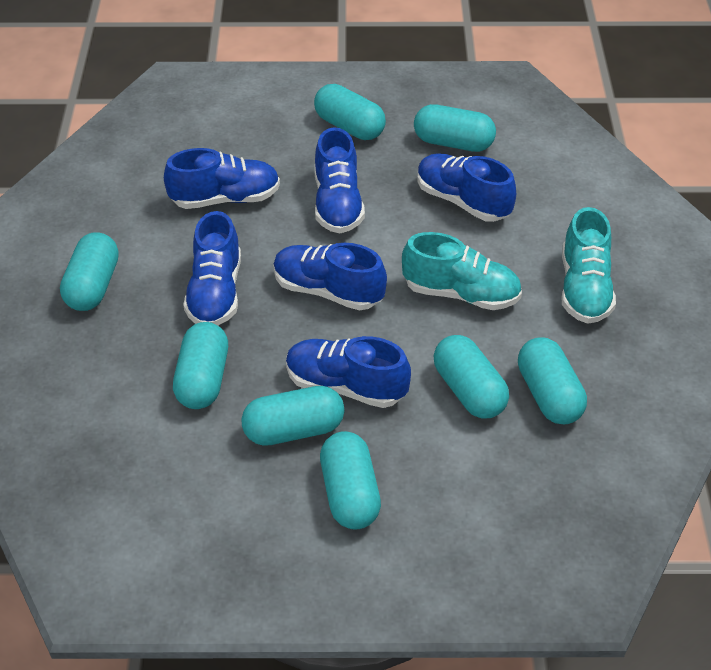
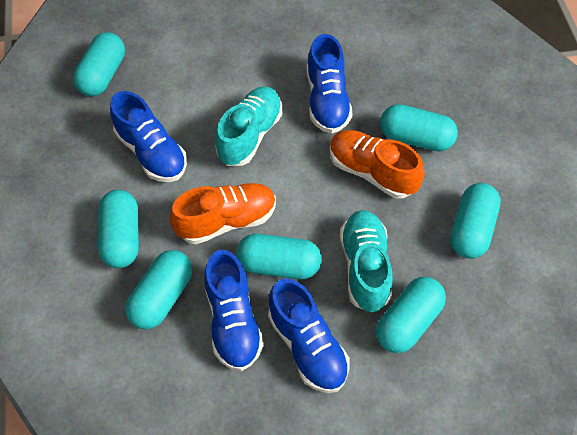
blue shoe: [164,148,280,209] [183,211,241,326] [273,243,387,311] [286,336,411,408] [315,127,365,233] [417,153,516,222] = 6 -> [110,91,187,182] [204,250,264,371] [268,279,350,393] [307,34,353,133] = 4
orange shoe: none = 0 -> [170,183,276,244] [330,130,425,198] = 2
turquoise capsule: [60,232,119,311] [173,322,228,409] [241,386,344,446] [314,84,386,140] [320,431,381,530] [414,104,496,152] [434,335,509,418] [518,337,587,424] = 8 -> [73,32,125,96] [98,190,139,268] [125,250,192,329] [236,234,322,279] [376,277,446,353] [380,104,458,151] [450,183,501,259] = 7

